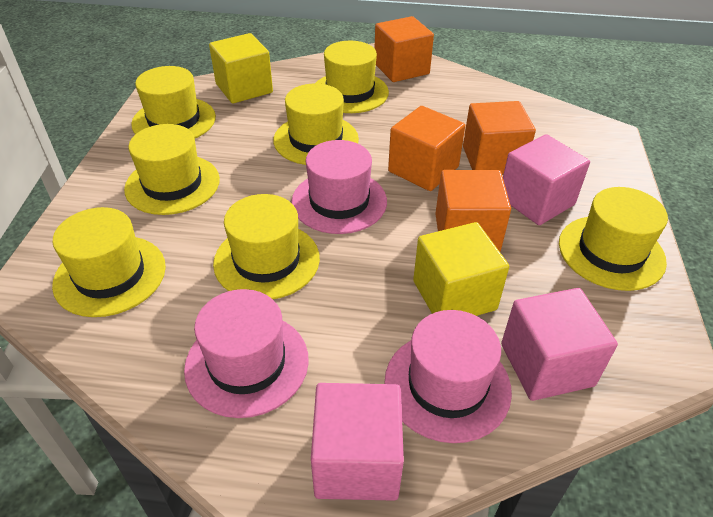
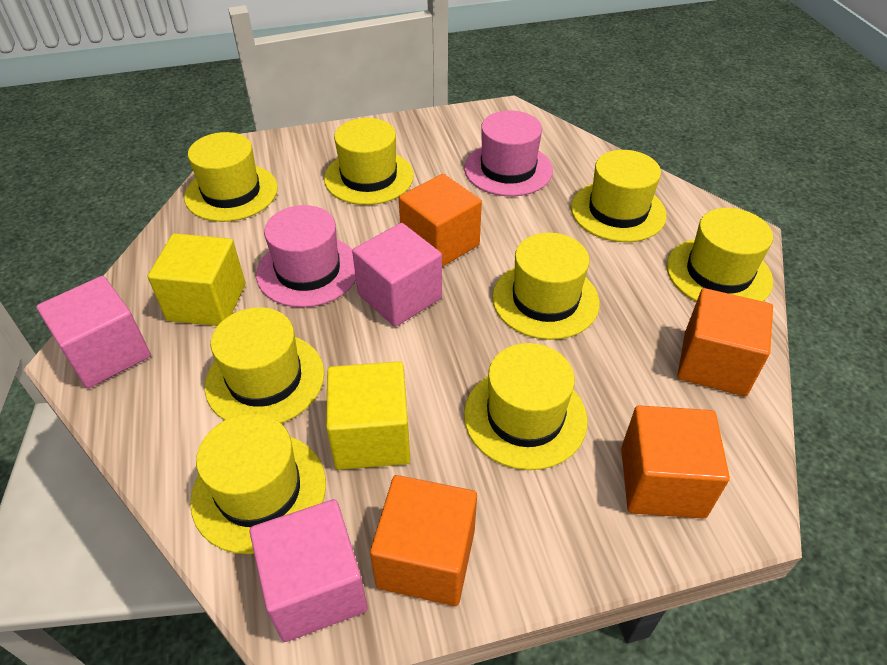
pink hat: [184,289,309,418] [291,140,387,234] [384,310,512,443] = 3 -> [256,205,356,308] [464,110,553,196] = 2
yellow hat: [52,207,166,317] [124,124,220,215] [131,66,216,138] [213,194,320,299] [273,83,359,165] [316,41,389,113] [559,187,668,291] = 7 -> [184,132,278,222] [190,414,326,554] [205,307,324,423] [324,118,414,205] [464,343,587,470] [492,233,600,340] [571,150,667,242] [667,208,773,302] = 8

